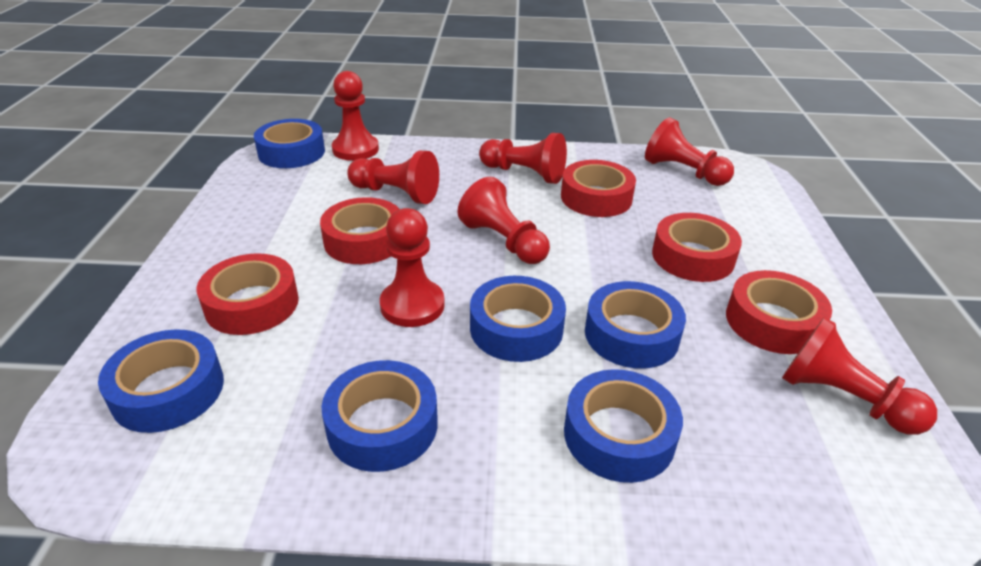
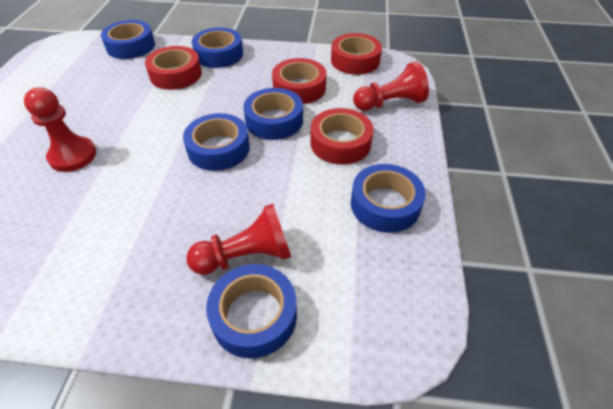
red pawn: [332,71,379,161] [347,151,439,204] [380,208,445,327] [457,177,550,264] [479,133,567,184] [645,117,734,186] [782,317,937,435] = 7 -> [24,87,97,172] [186,204,291,275] [353,61,429,111] = 3
red tape: [197,253,299,335] [320,197,399,264] [561,160,636,217] [652,213,742,282] [726,270,832,354] = 5 -> [145,46,202,90] [272,58,327,104] [310,108,374,165] [331,33,382,75] = 4

